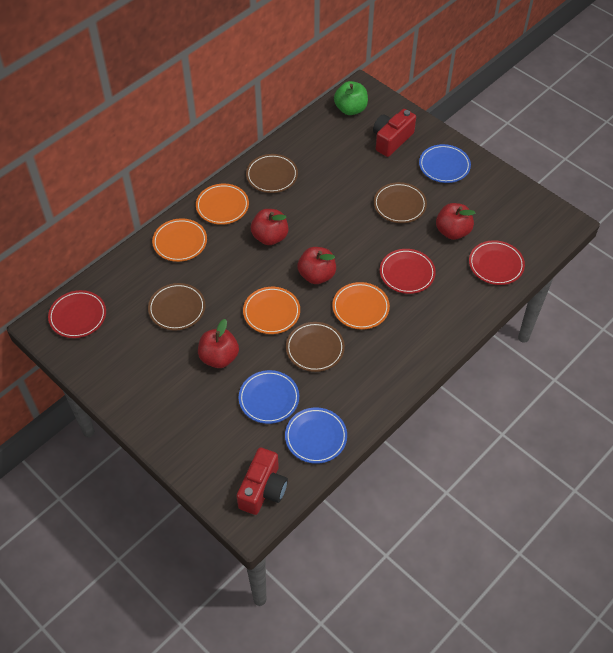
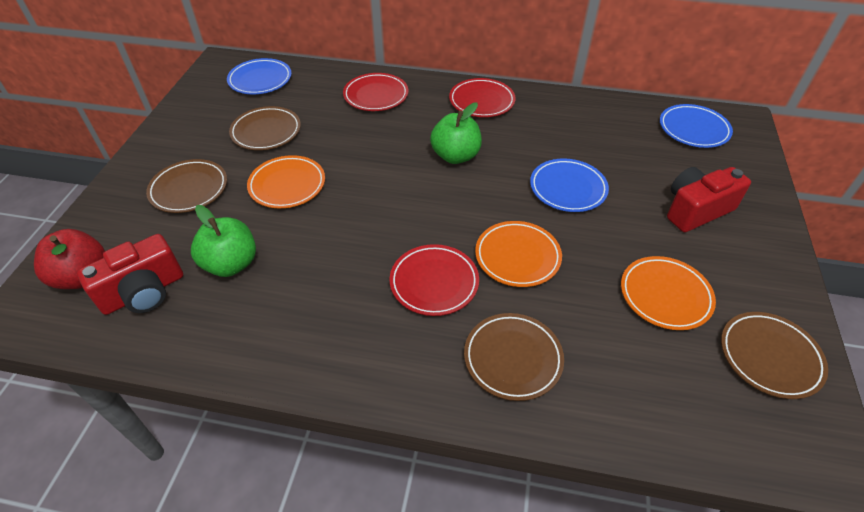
green apple: [334,81,368,115] = 1 -> [191,205,256,277] [430,102,482,164] = 2
orange plate: [152,218,207,262] [196,184,249,225] [243,287,300,334] [332,282,390,330] = 4 -> [247,155,325,208] [475,221,562,287] [621,256,716,330] = 3
red apple: [198,319,239,368] [251,209,288,245] [297,247,336,284] [436,203,475,240] = 4 -> [34,229,105,289] = 1

